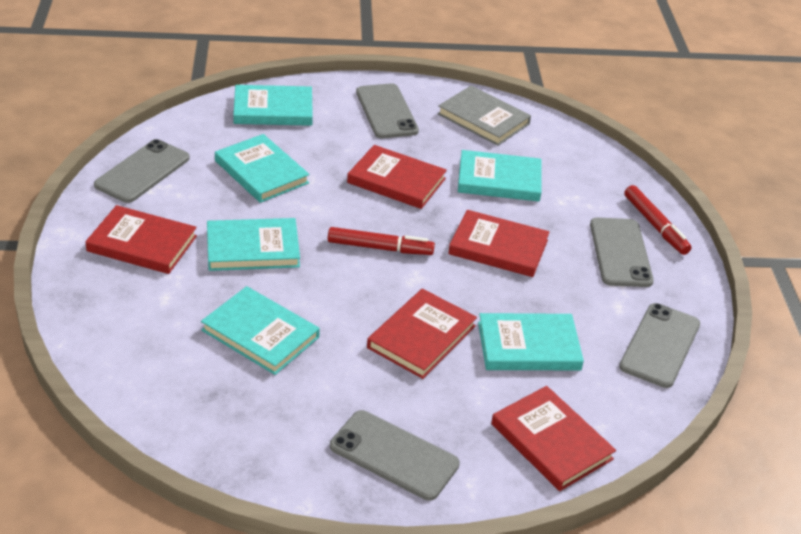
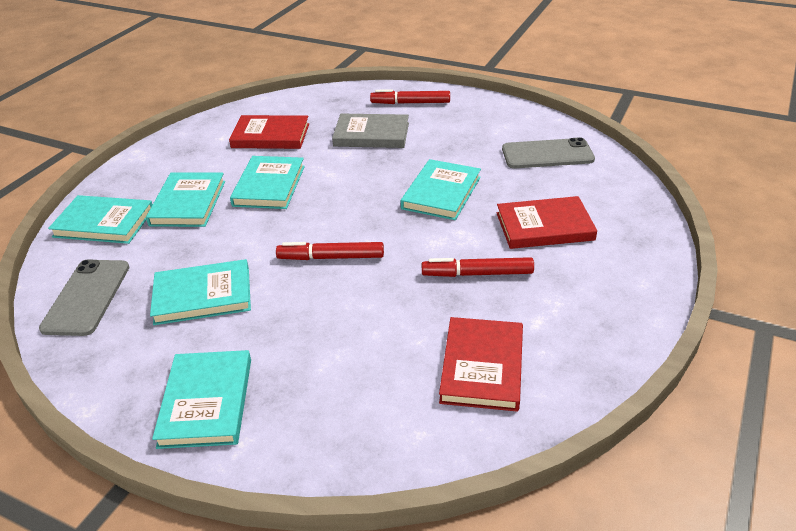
grey phone: [94,139,190,203] [330,410,460,501] [356,83,419,138] [590,217,654,287] [619,303,700,388] = 5 -> [39,260,129,336] [502,138,595,169] = 2
red book: [85,205,197,274] [347,145,447,209] [367,289,477,379] [448,210,549,277] [491,386,616,491] = 5 -> [229,115,309,149] [439,317,523,412] [497,196,597,249] = 3
red marker: [328,227,435,255] [624,185,692,255] = 2 -> [276,242,384,260] [370,89,450,104] [422,257,534,277] = 3

